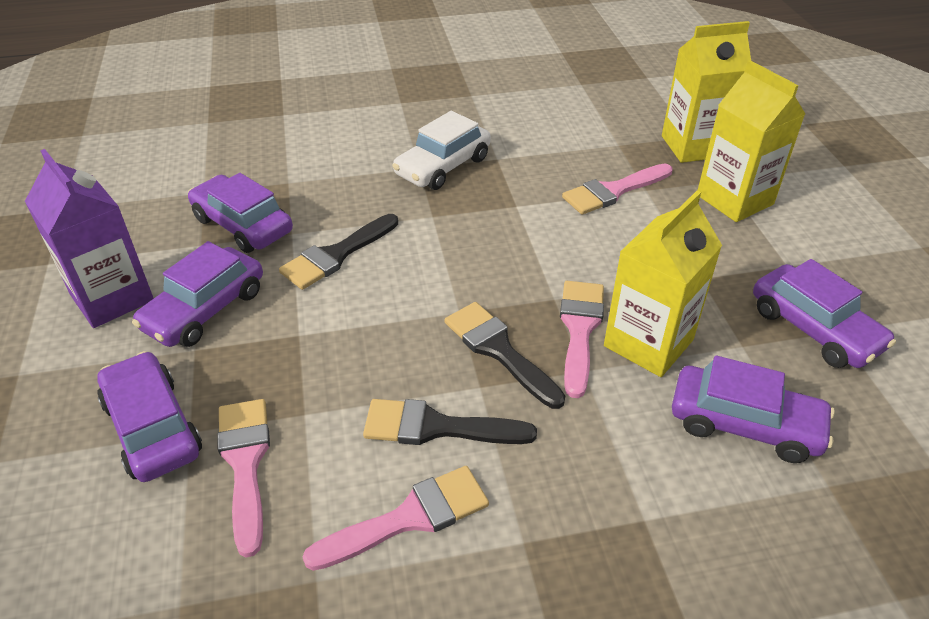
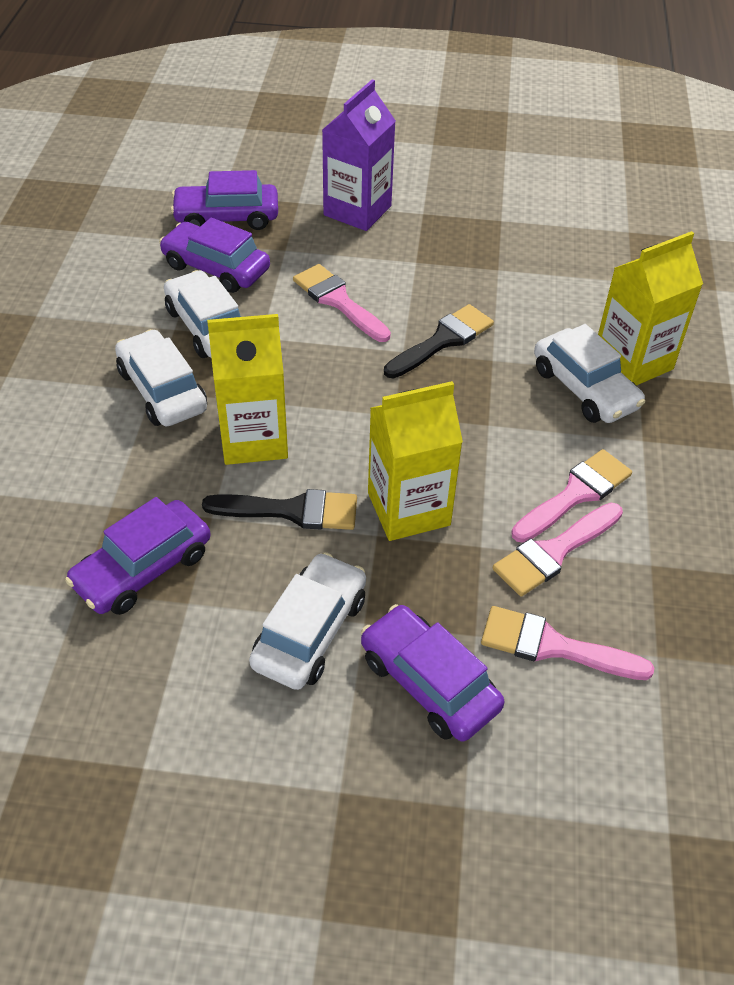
black brush: [279,214,398,290] [363,399,537,445] [445,302,565,409] = 3 -> [202,489,357,530] [384,304,494,378] = 2
purple car: [97,351,202,482] [132,241,263,347] [188,173,293,253] [672,355,835,463] [753,259,896,368] = 5 -> [65,497,211,615] [159,218,270,293] [171,170,278,230] [361,604,504,742] = 4
white car: [392,111,491,190] = 1 -> [115,329,207,427] [164,270,241,358] [249,552,366,690] [534,324,645,423] = 4

